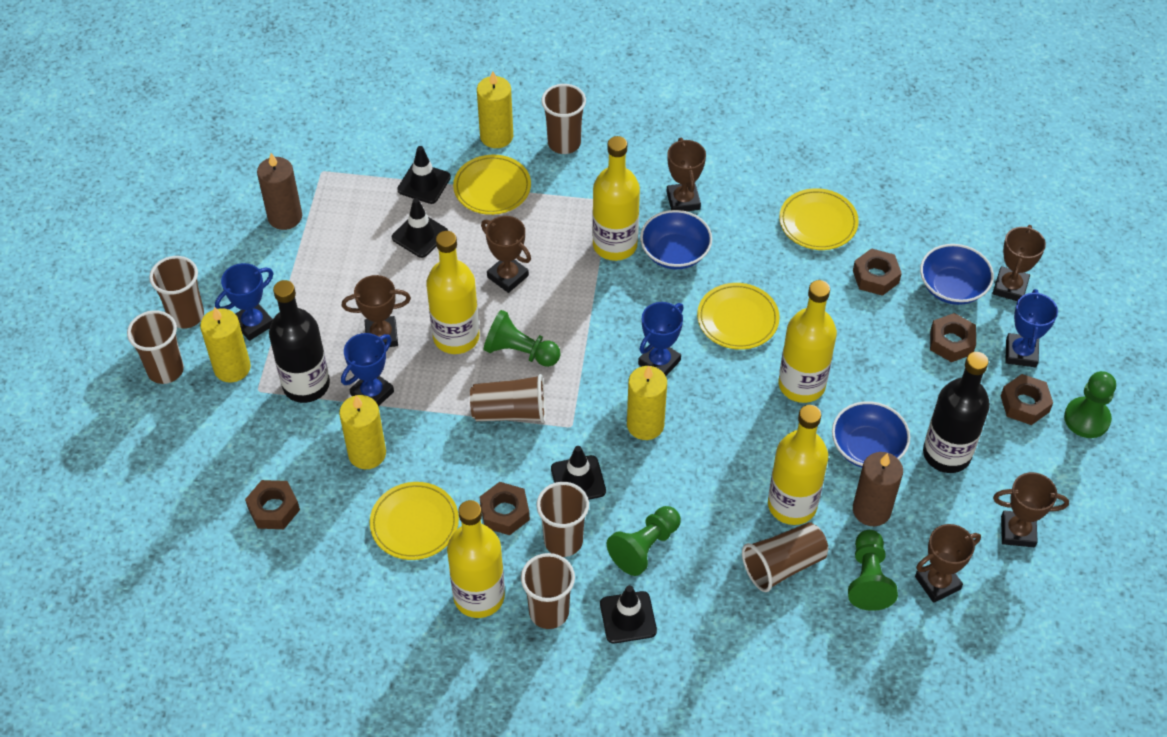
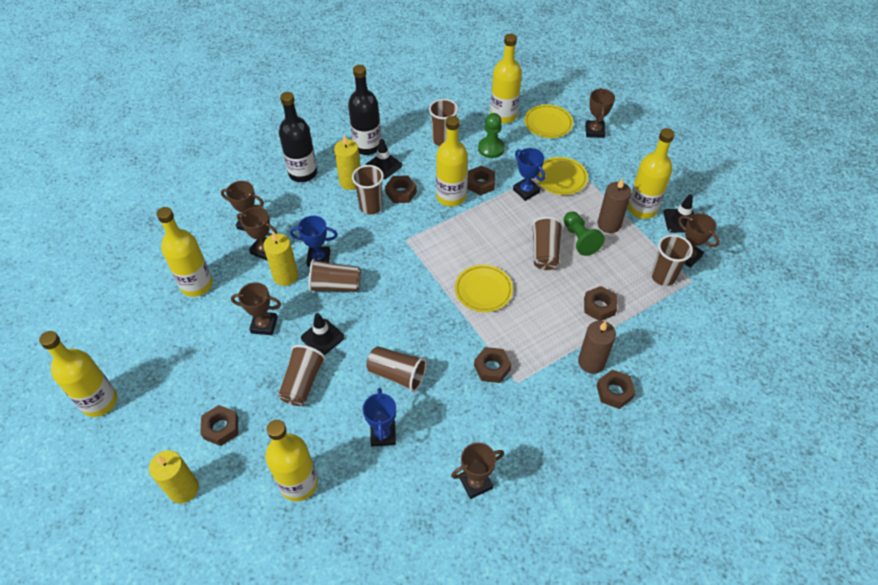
black traffic cone: [392,198,448,258] [397,146,451,204] [551,446,606,500] [600,585,657,643] = 4 -> [301,313,345,356] [366,139,402,179] [664,194,694,233] = 3
blue bowl: [640,210,712,269] [832,401,910,468] [920,244,994,305] = 3 -> none = 0
blue trophy: [215,263,273,341] [341,333,394,406] [638,302,684,376] [1005,289,1058,367] = 4 -> [290,216,338,267] [363,388,396,447] [513,148,545,201] = 3
brown nut: [245,480,300,529] [480,482,530,535] [853,248,902,296] [930,313,976,362] [1001,374,1053,425] = 5 -> [200,405,238,446] [385,175,417,203] [468,166,495,195] [474,347,512,383] [584,286,617,321] [596,370,636,409] = 6
green pawn: [484,310,561,367] [607,506,681,576] [848,530,898,611] [1064,371,1116,438] = 4 -> [478,113,505,158] [563,212,605,256] = 2
yellow bottle: [426,231,479,354] [447,500,505,618] [592,136,640,261] [768,405,828,525] [779,280,837,403] = 5 -> [39,331,118,417] [156,207,213,297] [265,420,318,501] [436,116,468,207] [490,34,522,123] [628,128,675,219] = 6
yellow candle: [200,307,251,383] [339,395,386,469] [477,71,513,148] [627,366,667,440] = 4 -> [149,450,199,504] [263,232,298,286] [334,135,361,190] = 3
yellow plate: [370,482,459,560] [453,155,531,215] [697,283,780,350] [779,188,859,250] = 4 -> [455,265,513,312] [524,104,573,138] [537,157,588,195] = 3

